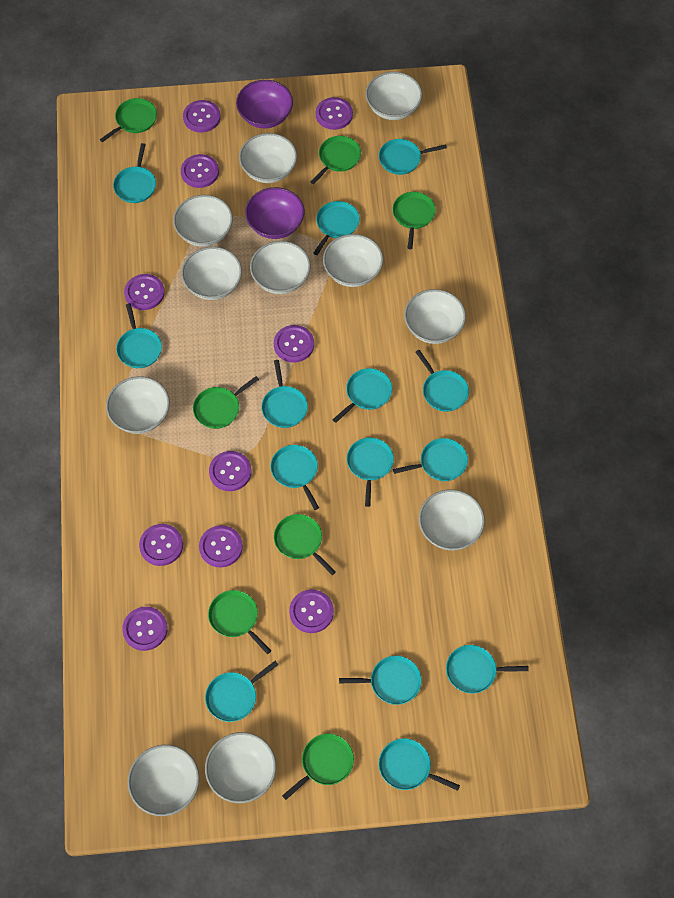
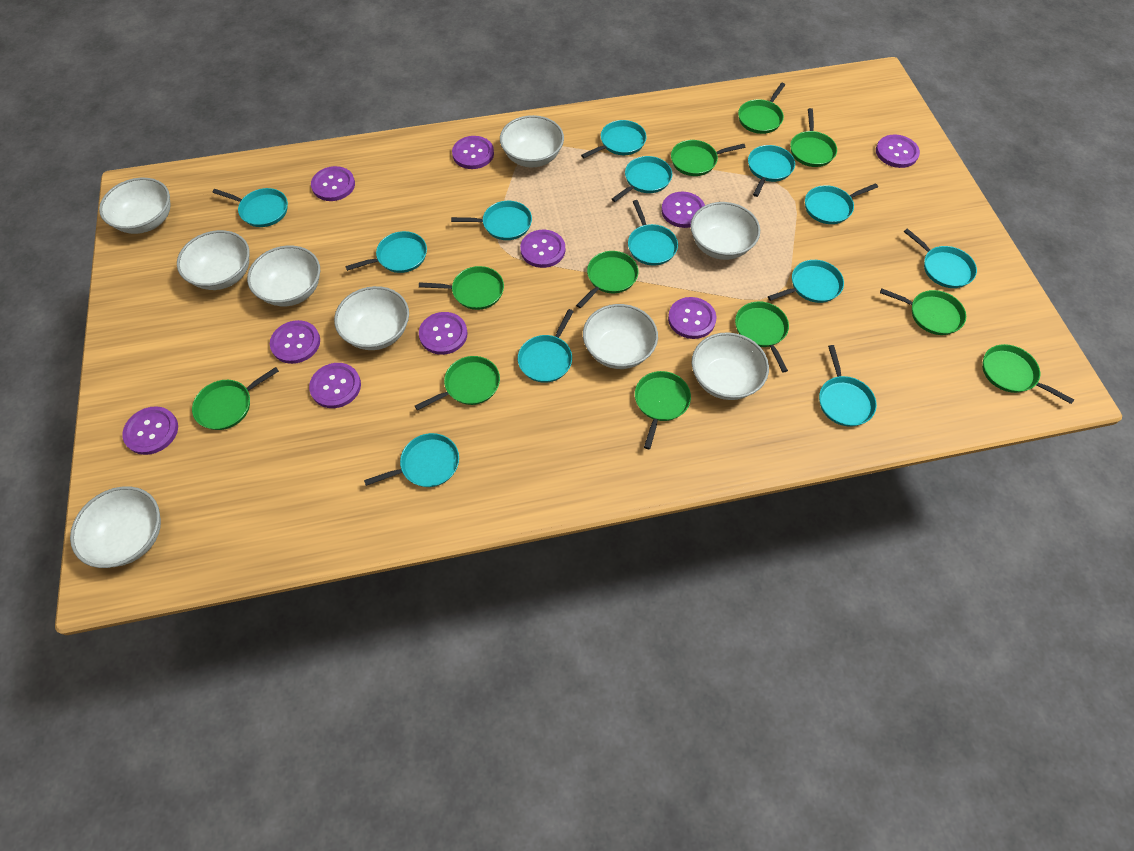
green pan: [100,98,157,142] [193,376,259,429] [208,590,271,654] [274,514,336,575] [282,734,354,800] [310,136,361,185] [392,192,436,249] = 7 -> [192,367,279,430] [415,356,500,411] [419,266,504,310] [576,251,638,308] [635,371,691,449] [671,140,745,176] [735,302,789,373] [738,83,785,134] [790,108,837,167] [880,288,966,335] [982,344,1074,404] = 11
purple bowl: [236,80,293,128] [245,187,304,239] = 2 -> none = 0
turquoise pan: [113,143,156,203] [116,303,162,368] [205,661,278,722] [261,360,308,428] [271,445,319,510] [314,201,360,255] [333,368,392,423] [339,656,422,705] [347,437,394,507] [379,139,447,175] [379,738,460,791] [393,438,468,481] [415,350,469,412] [446,645,529,693] = 14 -> [212,188,288,227] [345,231,427,273] [364,433,459,487] [451,201,532,240] [518,309,574,383] [581,120,647,158] [612,156,672,202] [628,200,678,265] [748,145,795,197] [768,260,844,303] [805,183,878,224] [819,345,877,426] [904,228,977,288] = 13
white bowl: [106,376,170,434] [128,745,200,816] [173,195,233,247] [181,247,242,300] [205,732,276,803] [239,133,297,183] [250,241,311,294] [323,234,383,287] [365,72,422,120] [404,289,466,344] [419,489,485,550] = 11 -> [70,486,161,568] [99,178,170,234] [177,230,250,290] [247,245,320,306] [334,286,409,350] [500,115,564,167] [583,304,658,369] [691,202,760,260] [692,332,769,400] = 9

